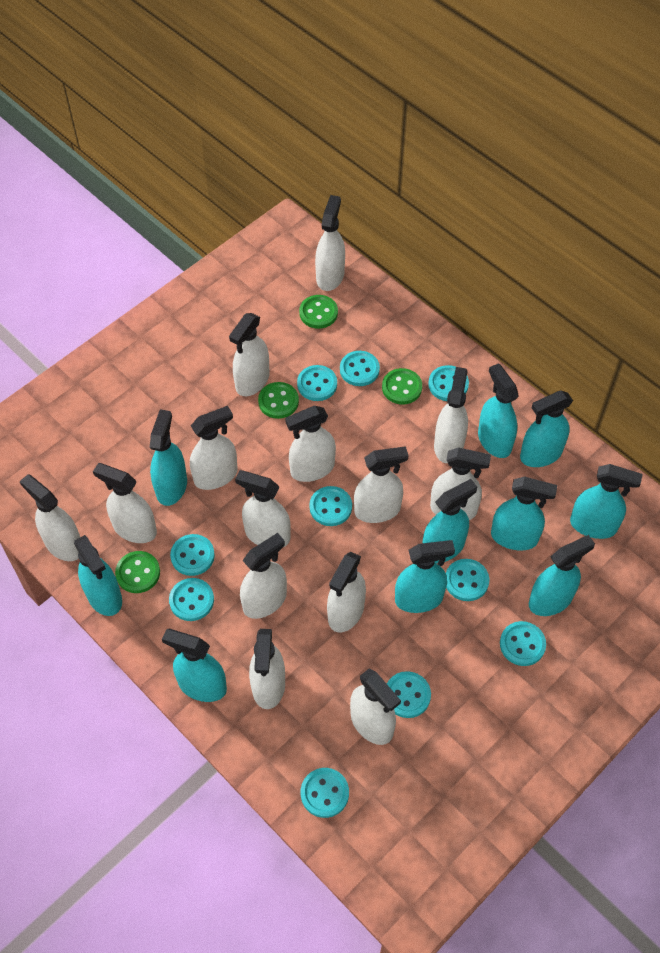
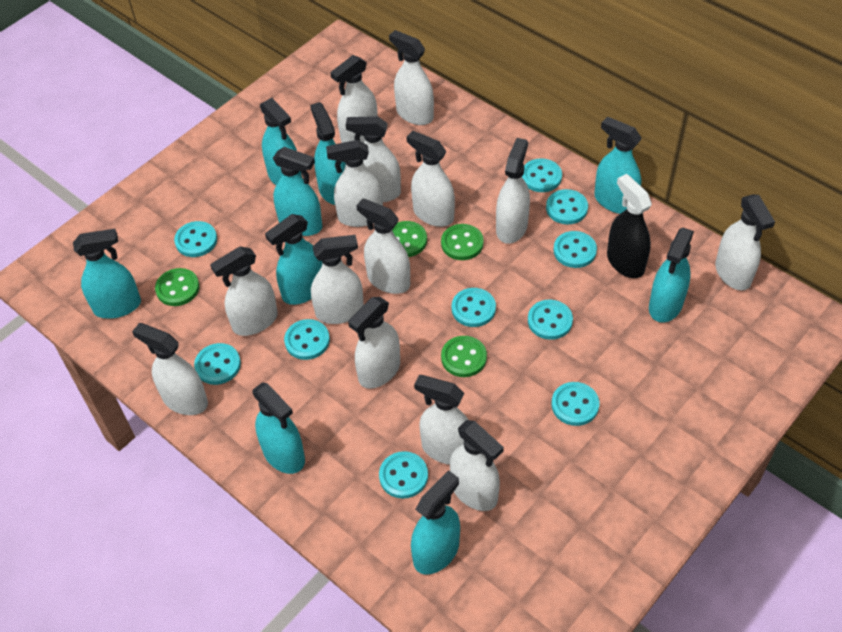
black spray bottle: none = 0 -> [607,174,652,278] = 1
turquoise spray bottle: [74,535,122,616] [150,409,187,506] [162,629,227,702] [395,540,455,613] [422,479,477,563] [478,363,519,458] [491,476,557,550] [520,391,573,467] [529,535,595,616] [570,464,643,539] = 10 -> [73,229,141,319] [253,382,305,474] [260,98,302,185] [265,214,322,305] [273,147,322,236] [310,102,346,205] [411,470,460,575] [594,116,642,214] [649,228,694,323] = 9

